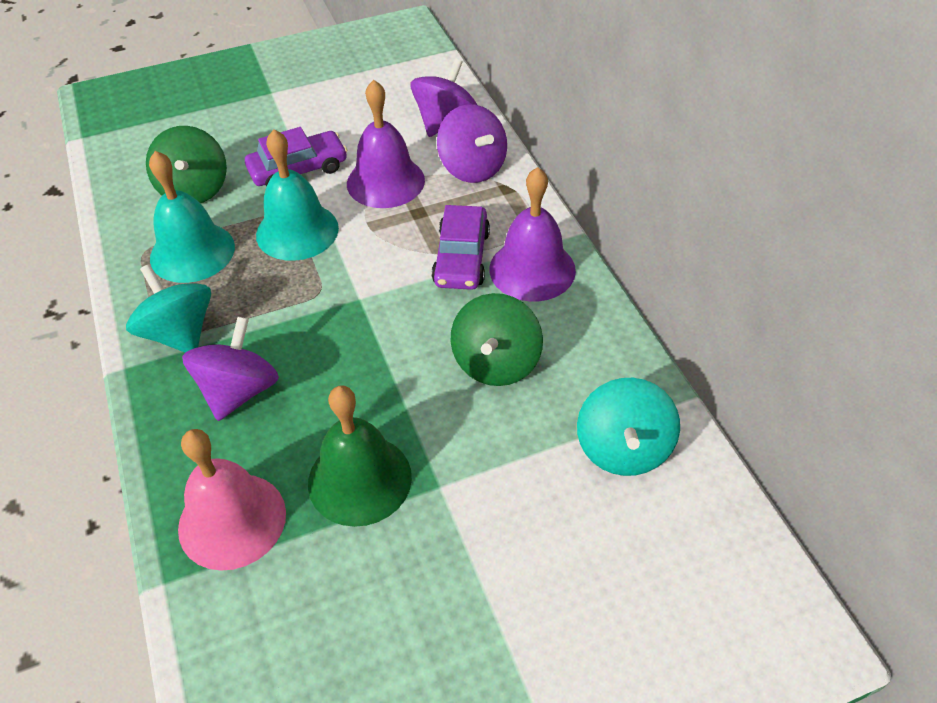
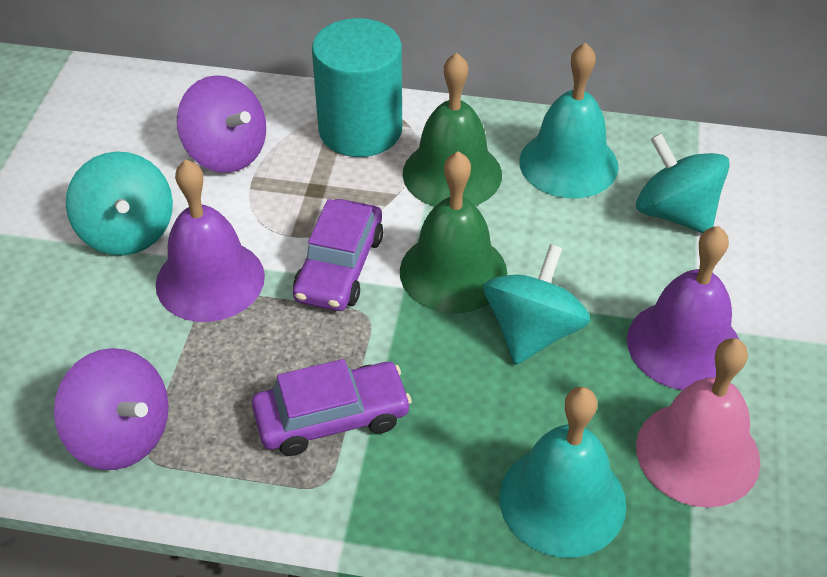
green bell: [308,386,412,527] = 1 -> [400,151,507,313] [403,53,502,207] = 2
green spinning top: [146,126,227,203] [451,293,543,386] = 2 -> none = 0
purple spinning top: [182,317,279,421] [410,58,477,137] [437,104,507,183] = 3 -> [54,348,169,470] [177,75,266,173] = 2
turquoise cylinder: none = 0 -> [312,18,402,157] = 1
turquoise spinning top: [126,264,211,353] [577,378,680,476] = 2 -> [66,151,173,255] [484,244,590,364] [636,133,730,233] = 3

